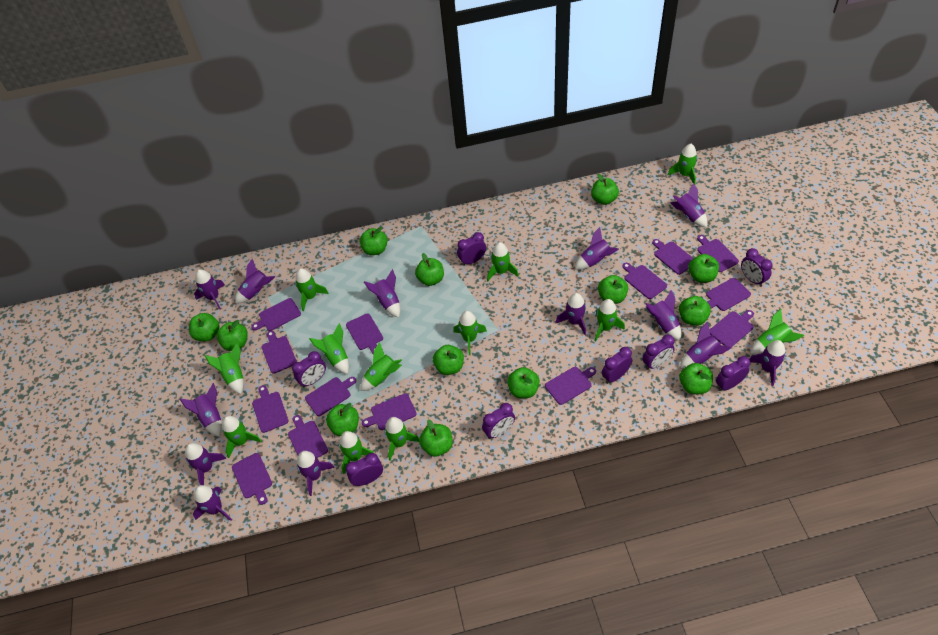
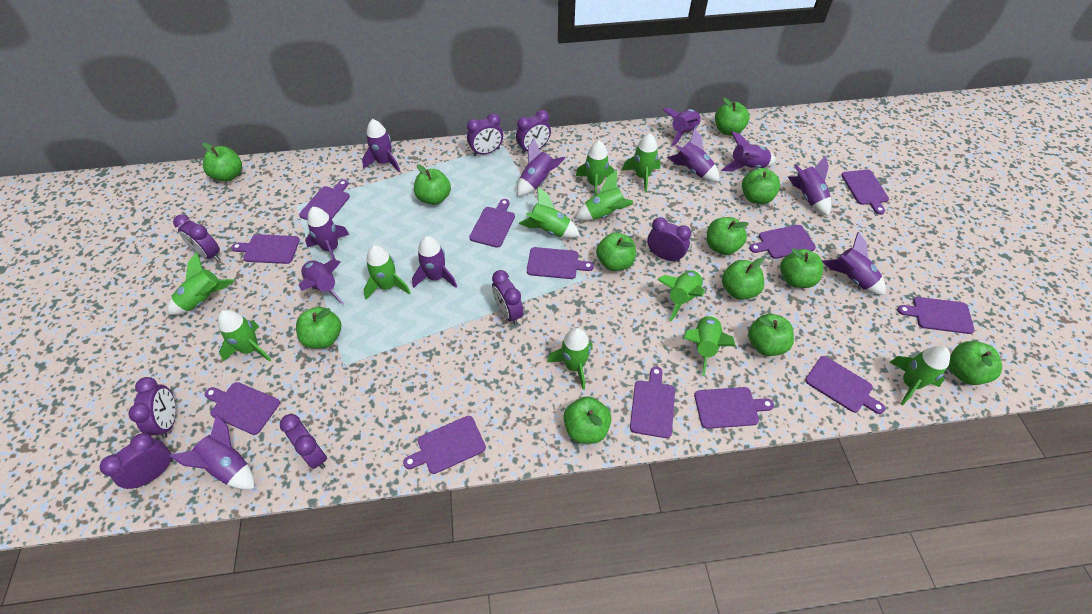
green apple: [189,313,220,341] [217,320,248,351] [326,403,359,436] [360,227,388,255] [415,253,444,286] [419,419,453,457] [433,345,464,375] [507,367,540,398] [591,174,619,205] [598,275,628,304] [679,296,711,326] [679,363,713,394] [688,254,719,282] = 13 -> [202,142,242,181] [296,307,341,348] [414,164,451,205] [564,396,612,444] [596,232,636,271] [707,217,749,255] [715,97,749,136] [722,258,764,300] [742,168,780,204] [748,314,794,356] [780,248,823,288] [949,341,1002,385] = 12
green rocket: [205,342,244,394] [222,416,262,458] [295,268,329,311] [309,323,349,374] [339,431,374,474] [360,342,402,391] [385,417,419,461] [453,311,487,355] [487,242,519,281] [595,299,625,341] [668,144,697,184] [751,309,804,355] = 12 -> [167,252,235,315] [218,310,271,362] [364,245,411,299] [518,187,580,238] [547,328,593,390] [575,171,633,221] [576,141,615,196] [622,133,661,193] [657,270,705,321] [683,315,736,376] [889,346,950,405] = 11
purple cutting board: [232,453,272,505] [251,298,301,331] [252,385,288,433] [261,331,297,374] [288,415,328,458] [305,377,356,416] [346,313,383,355] [362,393,417,430] [545,367,596,405] [622,263,667,299] [652,239,693,275] [697,235,739,272] [706,278,751,311] [710,310,754,347] = 14 -> [205,382,280,435] [231,234,300,264] [299,179,350,220] [403,416,486,474] [469,199,515,248] [527,247,594,279] [630,366,675,438] [694,387,774,429] [749,225,816,259] [805,356,885,414] [841,169,889,215] [897,297,975,334] = 12
purple rocket: [180,383,222,437] [185,443,226,485] [193,485,232,521] [194,269,225,310] [235,259,275,304] [297,451,334,496] [364,269,400,318] [556,293,586,335] [575,227,619,270] [645,290,682,341] [670,183,708,227] [680,322,731,369] [749,340,786,386] = 13 -> [169,414,254,489] [299,259,343,304] [305,207,350,259] [362,119,401,173] [412,236,457,288] [517,138,565,196] [663,108,701,147] [667,128,719,182] [722,131,776,172] [788,156,831,216] [822,232,886,295] = 11

